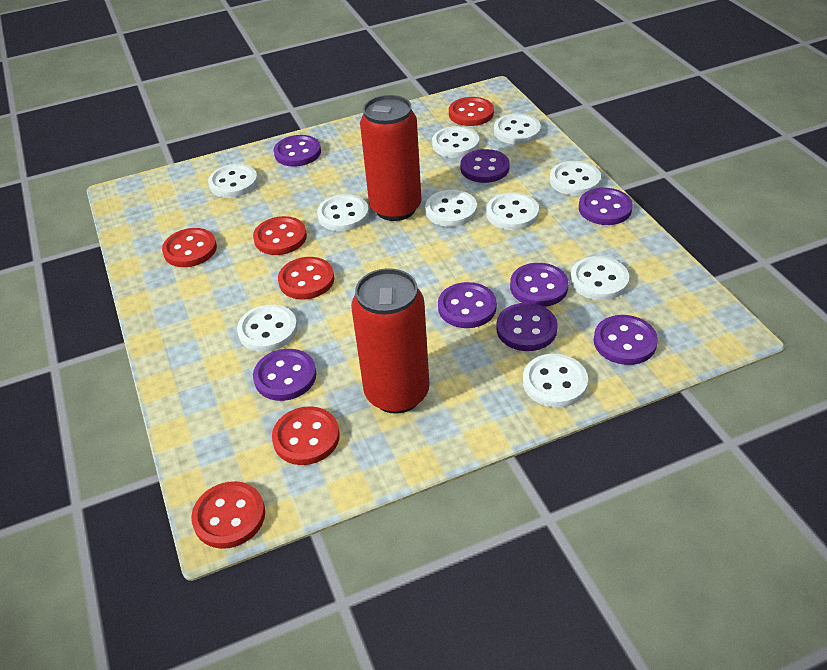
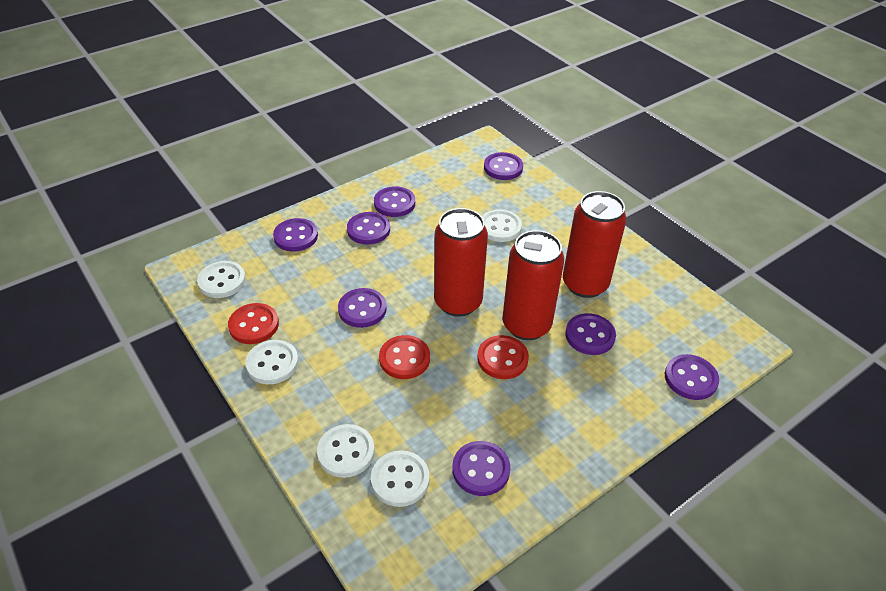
red button: [162,228,217,267] [191,481,265,549] [253,216,307,255] [272,406,340,465] [278,257,334,299] [449,97,494,126] = 6 -> [228,303,279,344] [379,335,430,379] [477,335,529,379] = 3
red can: [351,268,430,414] [360,95,422,221] = 2 -> [434,208,488,317] [502,230,564,340] [563,191,626,298] = 3
white button: [208,164,258,198] [237,304,297,352] [317,194,369,231] [425,190,477,227] [432,126,479,158] [486,192,539,230] [494,114,541,144] [523,354,588,408] [550,161,601,196] [570,256,629,300] = 10 -> [197,261,246,298] [245,340,299,384] [317,424,375,478] [371,450,429,507] [482,210,522,242] = 5

